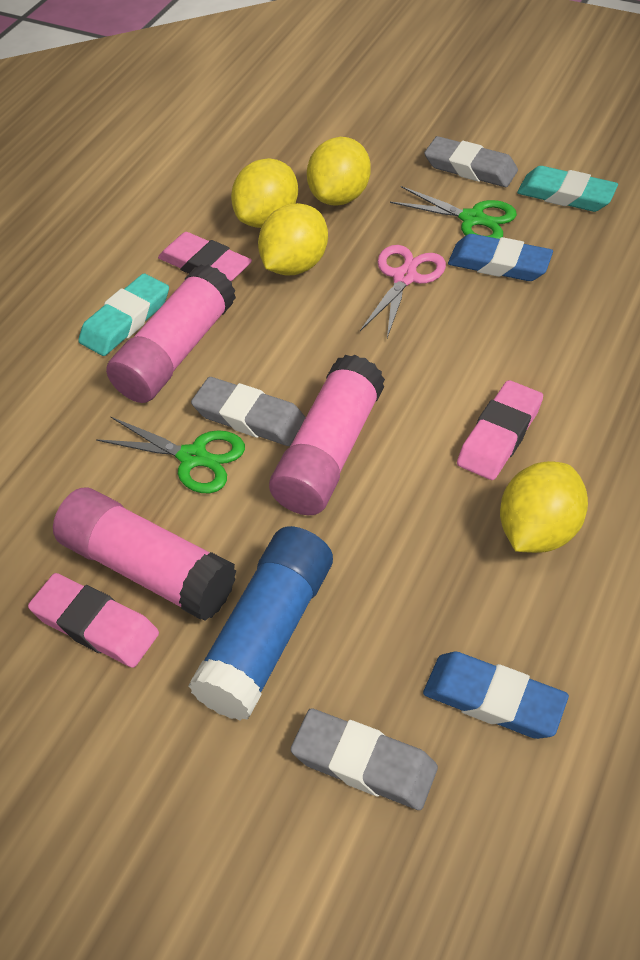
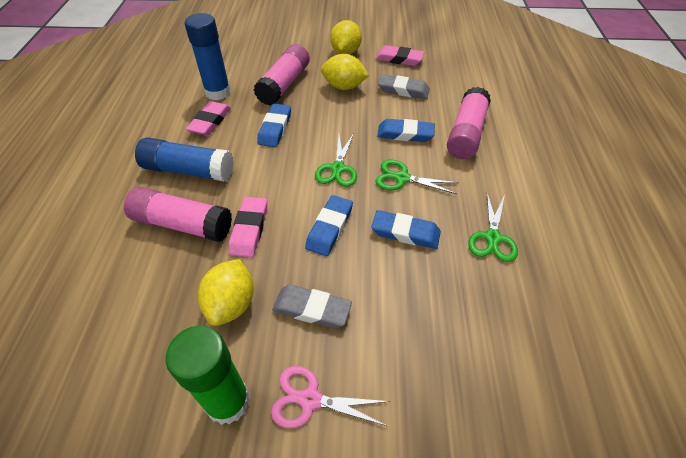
blue eraser: [423,652,569,739] [448,234,553,281] = 2 -> [257,104,291,147] [305,195,353,256] [371,210,441,249] [377,119,435,142] = 4
blue glue stick: [189,526,333,721] = 1 -> [135,137,234,182] [185,13,231,100] = 2
green glue stick: none = 0 -> [166,326,250,425] = 1
green scissors: [96,417,245,493] [390,186,517,239] = 2 -> [315,133,357,187] [375,160,459,194] [468,193,518,262] = 3
grey eraser: [191,377,306,446] [290,708,438,810] [424,136,518,187] = 3 -> [272,285,352,328] [378,74,430,99] = 2
turquoise eraser: [78,274,169,356] [517,166,618,212] = 2 -> none = 0
yellow lemon: [231,158,298,228] [258,203,328,275] [307,137,371,206] [500,461,588,553] = 4 -> [198,259,254,326] [321,54,369,90] [331,20,362,54] = 3

